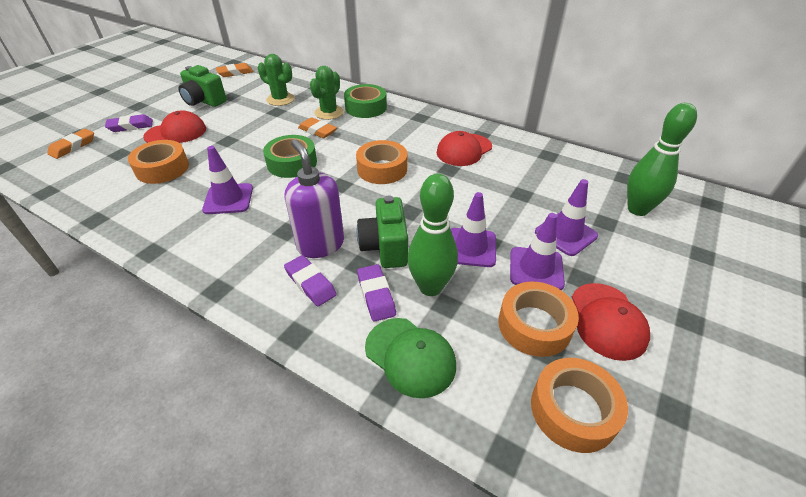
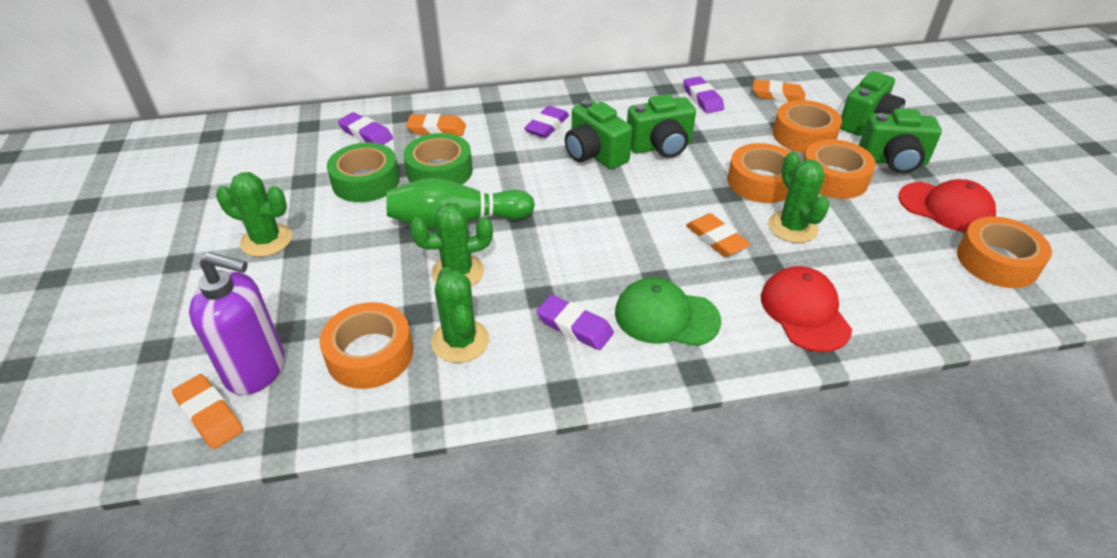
green bowling pin: [407,174,458,296] [627,103,697,216] = 2 -> [386,178,535,230] = 1
green cactus: [258,54,294,106] [310,66,344,120] = 2 -> [216,172,292,257] [410,203,493,286] [431,267,489,363] [768,152,830,243] = 4
green camera: [178,65,227,107] [357,195,408,268] = 2 -> [565,100,632,169] [627,94,696,158] [840,71,905,136] [859,108,942,174] = 4
orange eraser: [47,129,94,159] [216,63,253,77] [298,117,337,138] = 3 -> [172,374,243,449] [406,114,466,136] [686,213,750,257] [753,79,805,102] = 4
orange tape: [128,140,189,184] [356,140,407,184] [498,282,579,357] [531,358,628,453] = 4 -> [319,302,413,389] [727,143,790,203] [773,100,842,153] [804,139,876,199] [957,216,1052,288] = 5
purple eraser: [105,114,153,132] [284,255,337,306] [357,264,396,322] = 3 -> [338,112,393,145] [524,106,569,138] [536,295,614,350] [683,76,724,113] = 4
purple traffic cone: [202,146,253,214] [451,192,496,267] [510,213,565,290] [535,179,598,256] = 4 -> none = 0
red cap: [143,110,206,143] [437,131,492,166] [572,283,650,361] = 3 -> [761,266,852,352] [898,179,996,232] = 2

